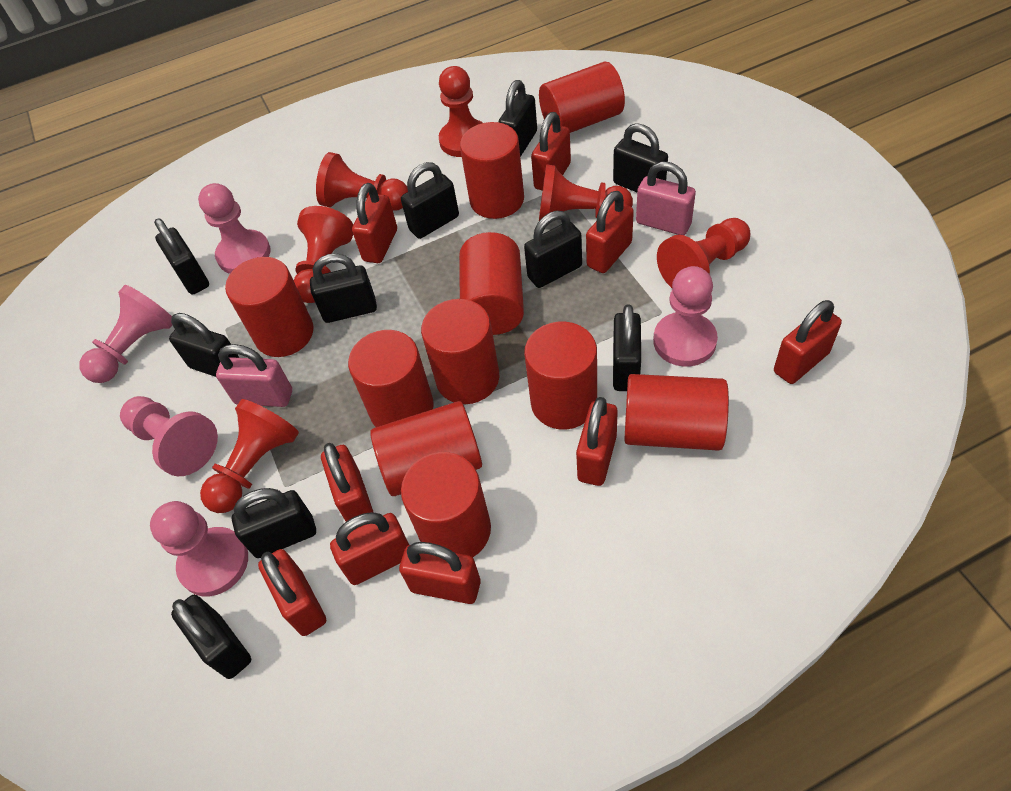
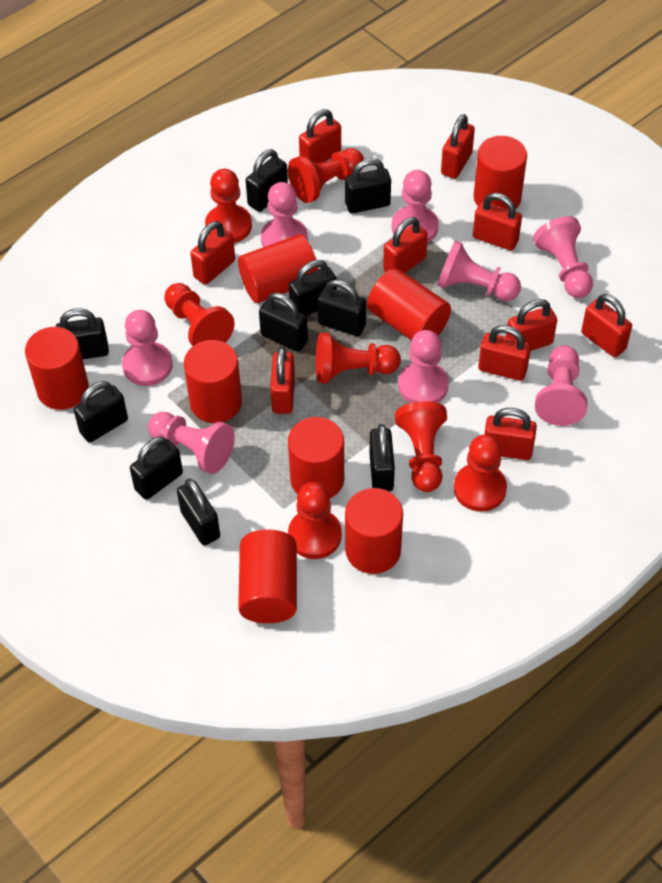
pink padlock: [216,344,292,407] [636,162,696,235] = 2 -> none = 0
pink pawn: [79,285,172,383] [120,396,218,476] [150,501,248,596] [198,183,271,274] [653,266,718,367] = 5 -> [122,310,173,386] [148,412,235,474] [261,182,308,247] [392,170,439,243] [398,330,449,403] [437,240,521,301] [533,216,593,298] [535,345,587,426] = 8
red cylinder: [225,257,314,357] [348,330,434,427] [370,401,482,496] [401,452,491,557] [421,299,499,404] [459,232,524,335] [460,122,524,219] [524,322,597,430] [539,61,625,133] [624,374,729,451] = 10 -> [25,327,89,410] [184,340,242,423] [238,234,318,303] [238,529,297,623] [288,417,344,498] [345,488,403,574] [367,268,451,340] [474,136,527,209] = 8
red padlock: [258,549,326,636] [321,443,374,521] [330,512,409,585] [352,183,397,263] [399,542,481,604] [531,112,571,190] [576,397,618,486] [586,191,634,273] [774,300,842,384] = 9 -> [190,221,235,285] [270,347,295,414] [299,109,341,163] [383,217,428,273] [441,114,475,179] [473,193,522,251] [478,325,531,381] [484,408,537,460] [506,299,557,351] [581,294,632,357] = 10
red pawn: [200,399,299,513] [294,206,353,303] [316,152,408,211] [439,66,483,157] [539,164,633,221] [657,218,750,288] = 6 -> [164,283,235,346] [205,169,252,243] [288,148,364,203] [288,482,342,559] [316,333,401,383] [395,401,447,492] [454,435,507,511] = 7

